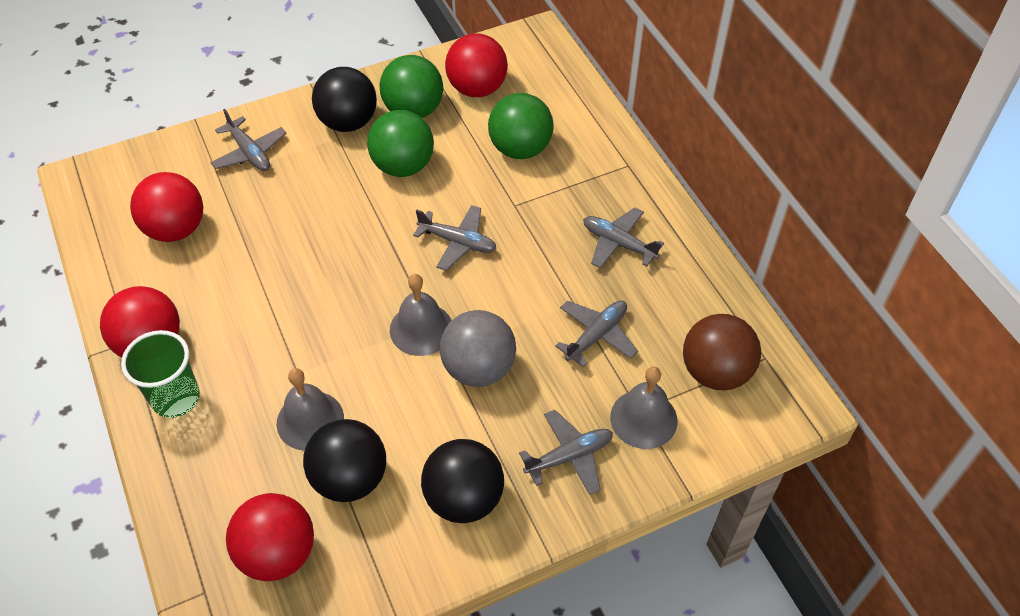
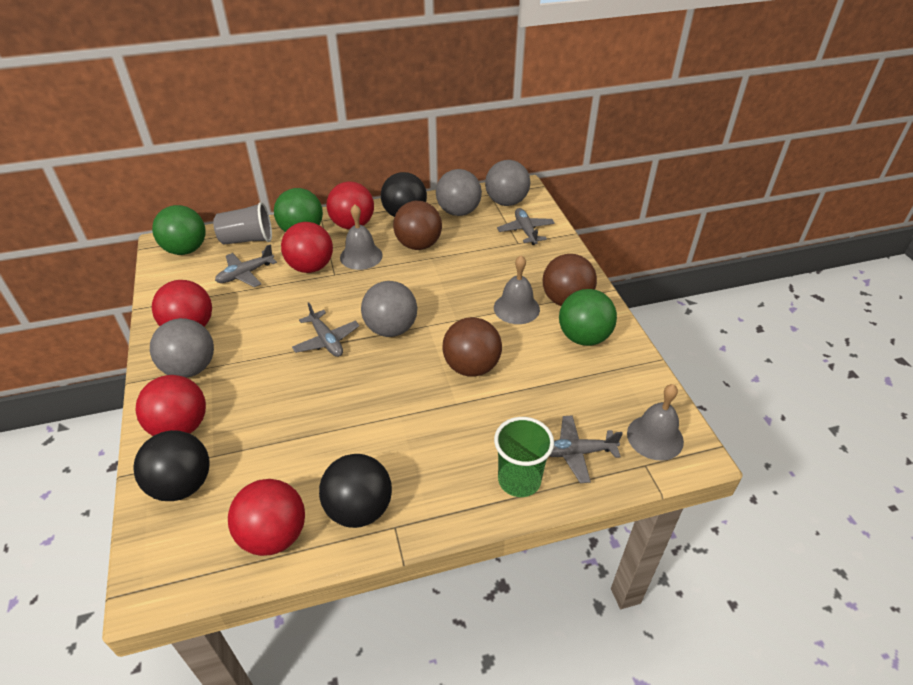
brown ball: [683,314,761,390] = 1 -> [393,201,442,250] [442,317,502,377] [543,254,597,306] = 3
grey ball: [440,310,516,387] = 1 -> [150,318,214,378] [361,281,417,337] [436,169,482,216] [485,160,530,206] = 4
grey cup: none = 0 -> [213,202,272,245] = 1
grey plane: [210,109,287,171] [413,205,497,271] [519,410,613,495] [555,300,638,367] [583,208,664,269] = 5 -> [215,244,277,287] [292,302,359,357] [497,208,555,245] [549,415,623,483] = 4
red ball: [100,286,180,358] [130,172,203,242] [226,493,314,581] [445,33,508,97] = 4 -> [135,375,206,436] [152,280,212,327] [228,479,305,556] [281,222,333,273] [327,181,374,229] = 5

